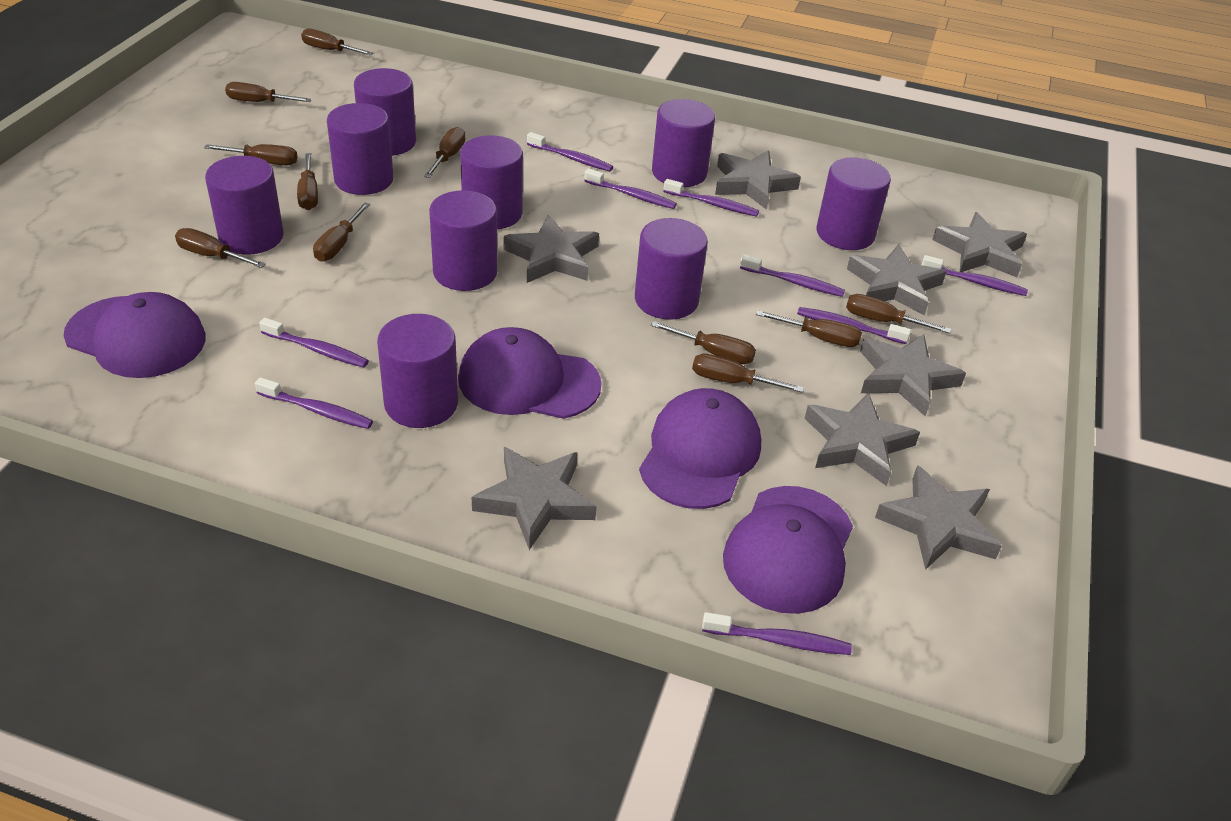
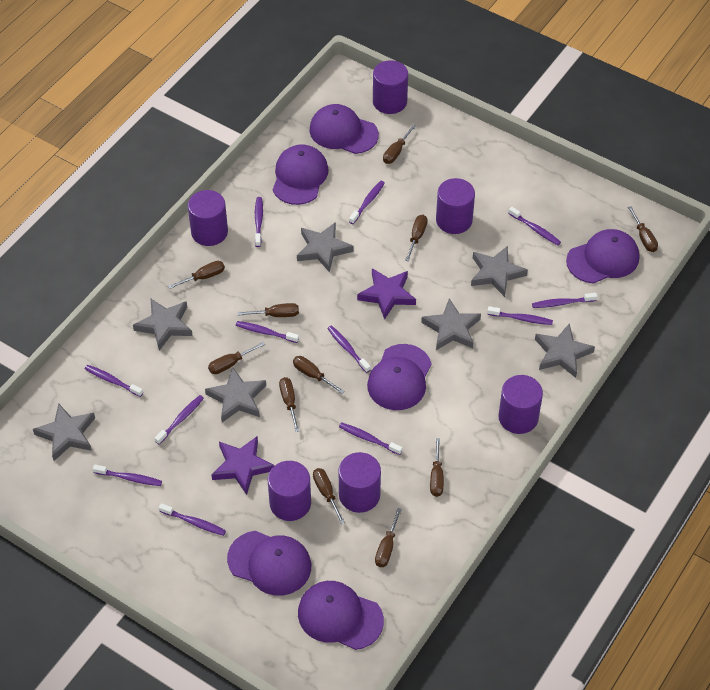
grey star: [472,447,597,550] [503,215,599,283] [715,150,801,210] [804,393,920,486] [847,244,946,316] [860,334,966,416] [875,465,1002,570] [932,212,1027,277] = 8 -> [33,403,95,461] [133,299,193,351] [205,367,266,422] [297,222,353,273] [421,298,481,350] [471,246,528,297] [535,324,595,378] = 7
purple cap: [64,292,206,378] [458,327,602,419] [639,388,761,509] [723,486,853,614] = 4 -> [227,531,311,596] [273,144,329,205] [298,581,384,650] [309,104,379,154] [367,344,431,410] [566,229,639,284] = 6
purple cylinder: [205,156,284,255] [327,103,394,195] [354,68,416,156] [377,314,458,428] [429,190,498,291] [460,135,523,229] [635,218,708,320] [652,99,715,187] [816,157,891,250] = 9 -> [188,190,228,246] [268,461,311,521] [338,452,381,513] [373,60,408,114] [436,178,475,234] [498,375,543,434] = 6
purple star: none = 0 -> [211,436,275,495] [357,268,416,320] = 2
purple toothbrush: [255,377,373,429] [259,318,369,368] [527,132,613,171] [584,169,677,209] [663,179,759,217] [702,612,852,655] [740,254,845,297] [797,307,911,344] [922,255,1028,296] = 9 -> [85,365,143,397] [93,464,162,486] [155,395,204,444] [159,503,226,536] [236,321,299,343] [255,197,263,247] [327,325,371,373] [339,422,402,455] [349,181,385,224] [487,307,553,325] [508,207,561,245] [532,293,597,308] = 12

